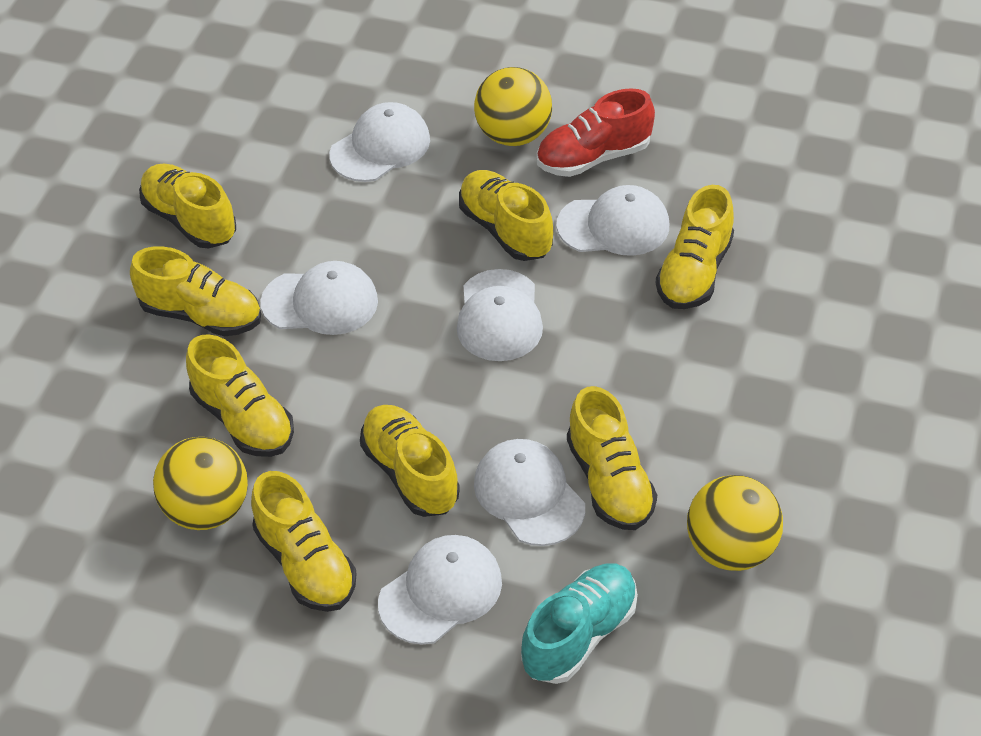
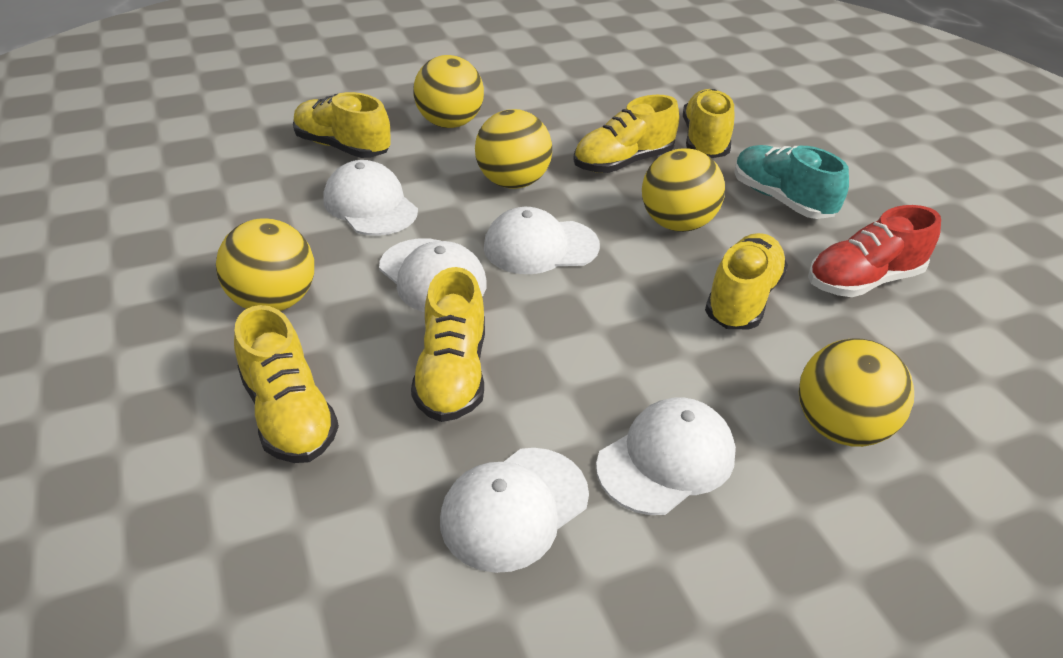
white cap: [260,261,378,335] [329,102,430,182] [378,535,502,645] [457,269,543,361] [474,439,585,546] [556,185,669,256] = 6 -> [323,160,418,236] [379,238,487,312] [440,448,589,573] [484,207,600,274] [596,397,736,515] = 5
yellow ball: [153,437,248,530] [474,67,552,146] [687,475,783,571] = 3 -> [216,218,314,311] [413,55,484,128] [475,109,552,189] [642,148,725,232] [799,339,914,447] = 5
yellow shoe: [130,246,261,337] [139,164,236,248] [186,334,294,457] [251,471,357,612] [360,405,460,517] [459,170,553,261] [567,386,657,530] [655,185,734,309] = 8 -> [234,305,339,463] [293,92,391,158] [411,267,485,422] [573,95,679,173] [683,89,734,158] [705,233,788,329] = 6

